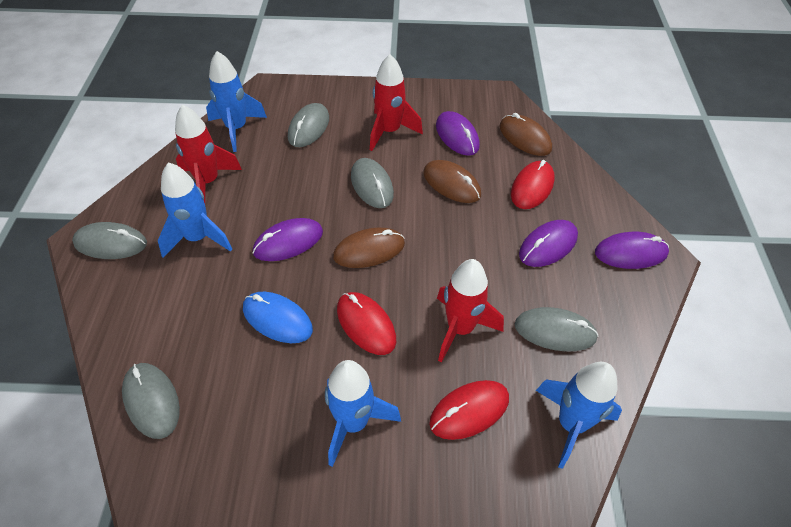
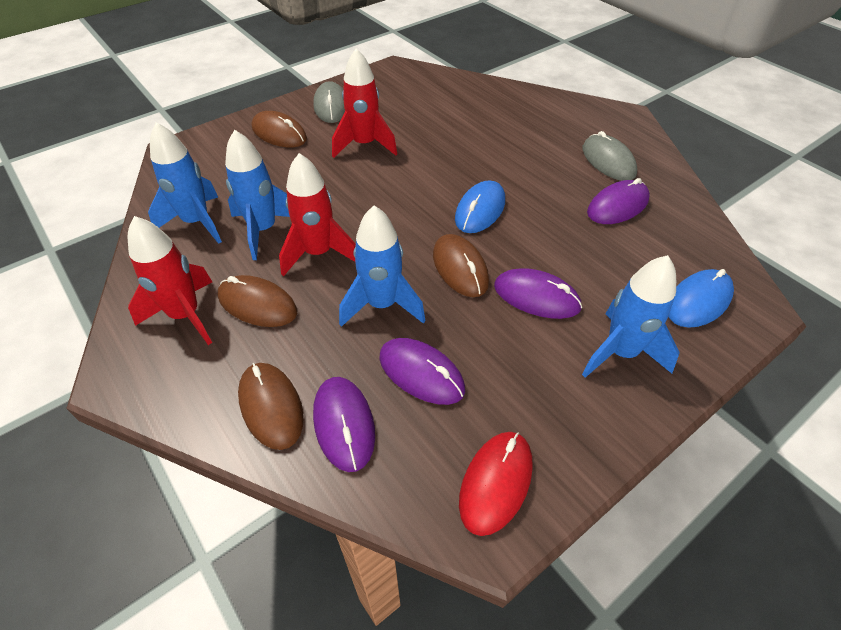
blue mouse: [243,292,313,343] = 1 -> [455,180,505,233] [668,269,734,328] = 2
brown mouse: [333,228,405,268] [423,160,481,203] [499,113,552,156] = 3 -> [218,275,297,327] [238,363,304,450] [252,111,307,147] [433,234,489,297] = 4
grey mouse: [72,222,147,259] [122,363,180,439] [288,103,329,147] [351,158,394,208] [514,307,599,351] = 5 -> [313,81,345,123] [583,131,637,181] = 2
red mouse: [337,292,396,355] [429,380,509,440] [511,160,555,209] = 3 -> [459,432,533,536] = 1

